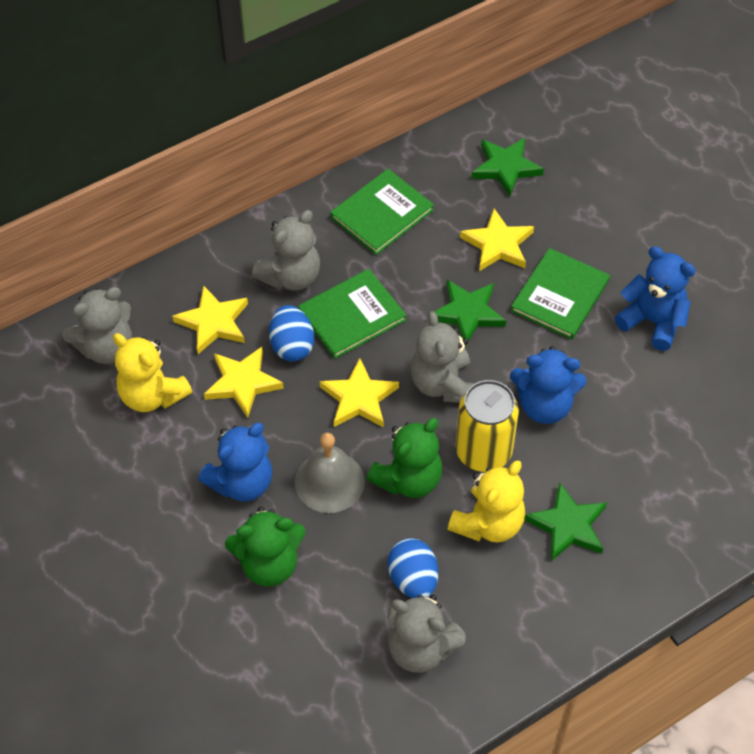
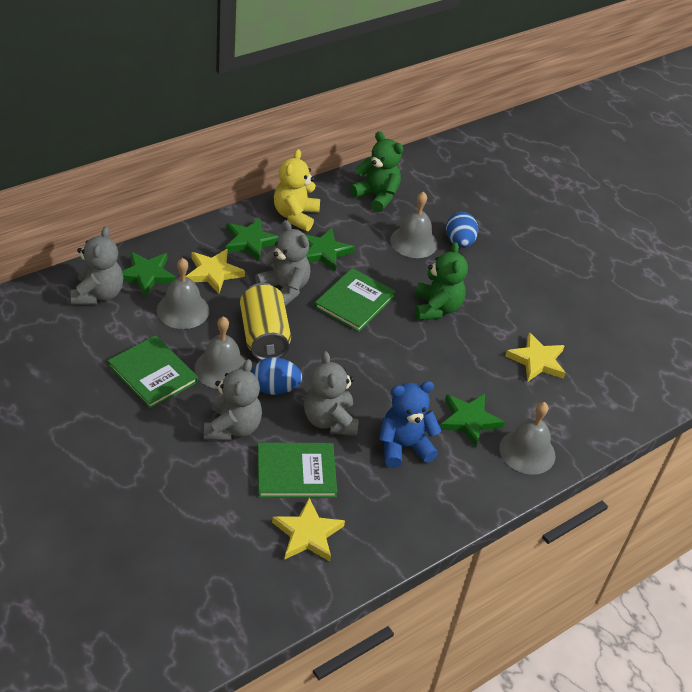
blue teddy bear: [198,423,273,502] [510,346,587,424] [615,246,696,351] = 3 -> [379,381,441,468] = 1
green star: [434,280,506,347] [471,138,544,196] [524,482,607,561] = 3 -> [122,252,177,297] [225,218,279,261] [305,228,355,272] [440,394,505,447] = 4
grey bell: [295,433,365,513] = 1 -> [157,258,210,329] [194,316,246,389] [390,192,438,258] [500,402,555,475] = 4
yellow star: [172,285,248,354] [204,347,284,418] [320,358,399,428] [460,209,534,271] = 4 -> [186,249,245,294] [272,497,345,561] [505,332,566,382] = 3
yellow teddy bear: [113,333,192,412] [448,460,525,543] = 2 -> [274,149,320,231] = 1

